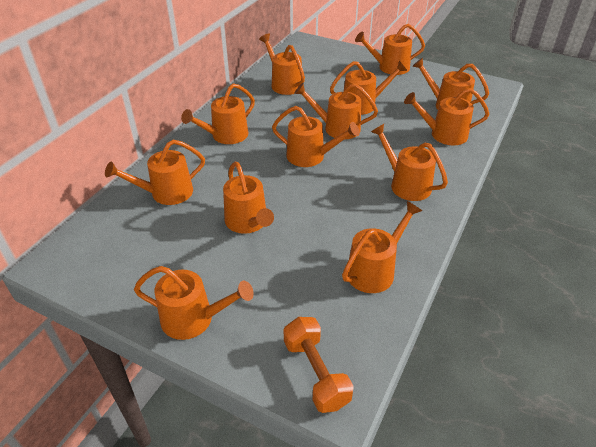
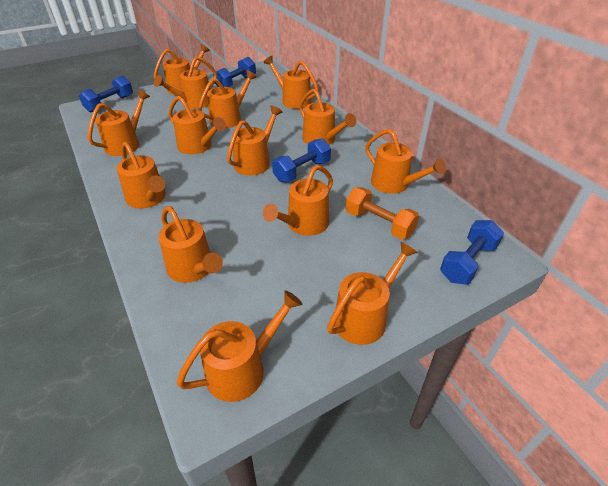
blue dumbbell: none = 0 -> [79,76,133,112] [213,57,256,87] [272,138,331,182] [440,220,504,285] = 4
orange watering can: [105,140,205,205] [134,266,254,340] [181,83,255,144] [223,162,274,234] [259,34,305,95] [272,106,360,167] [294,83,378,139] [330,61,407,115] [342,201,422,293] [355,24,425,75] [371,124,448,201] [404,88,489,145] [412,58,489,110] = 13 -> [88,90,150,156] [117,142,166,209] [154,44,210,95] [154,56,217,109] [159,206,223,283] [168,96,226,155] [177,290,302,402] [198,70,257,129] [227,106,282,176] [263,165,333,236] [264,56,319,109] [299,89,356,145] [327,242,418,345] [365,129,446,194] = 14

